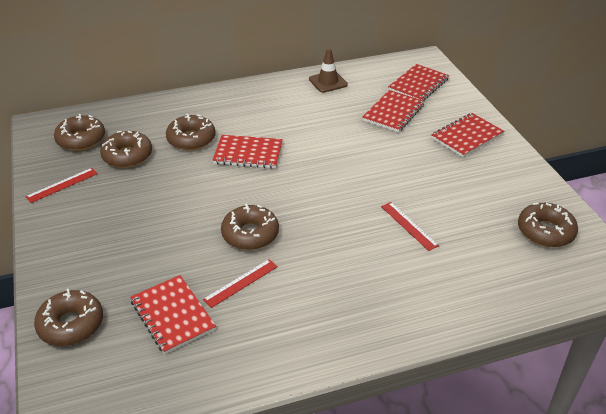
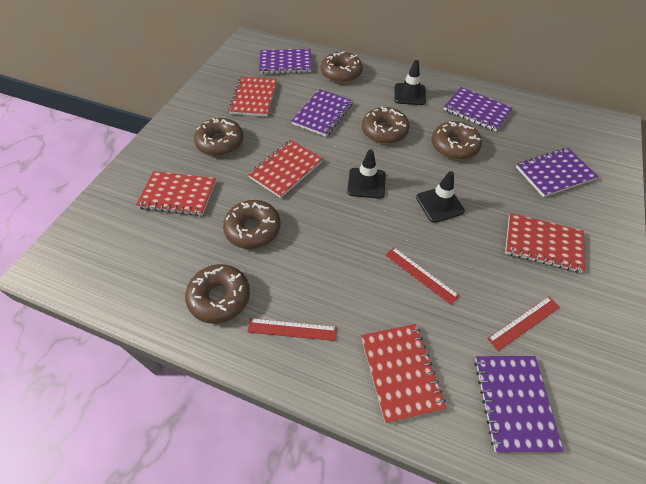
black traffic cone: none = 0 -> [347,150,386,199] [394,60,426,105] [416,171,465,223] = 3
brown traffic cone: [309,48,348,93] = 1 -> none = 0
purple notebook: none = 0 -> [259,49,312,74] [291,89,353,136] [443,87,513,132] [474,356,564,452] [516,148,598,197] = 5

